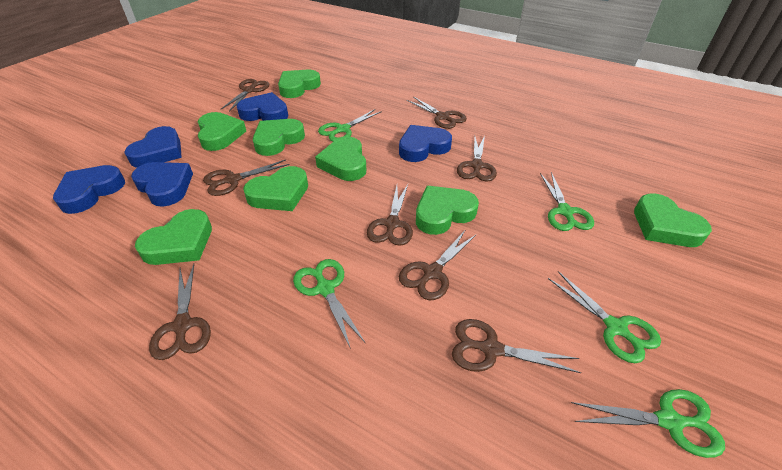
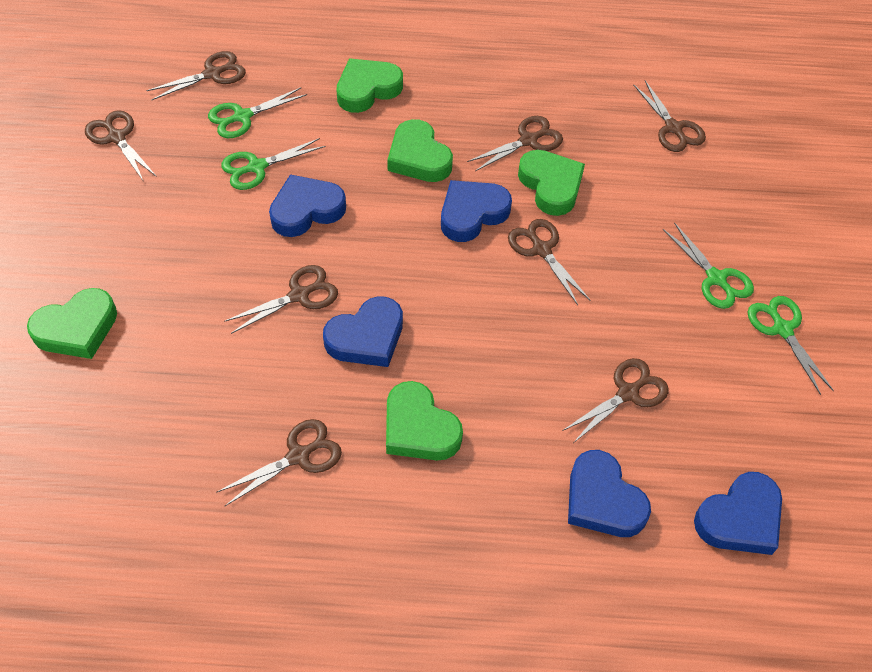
green heart: [135,209,212,265] [198,112,246,151] [243,166,308,211] [253,119,305,156] [278,70,321,98] [315,137,366,181] [416,186,479,235] [634,194,712,247] = 8 -> [27,288,117,359] [336,58,403,113] [386,381,463,460] [387,119,453,182] [518,150,585,216] = 5
green scissors: [293,259,365,349] [318,109,382,142] [540,172,594,231] [548,271,661,363] [571,389,725,458] = 5 -> [208,88,307,138] [221,138,325,190] [663,222,754,309] [748,296,834,395] = 4

